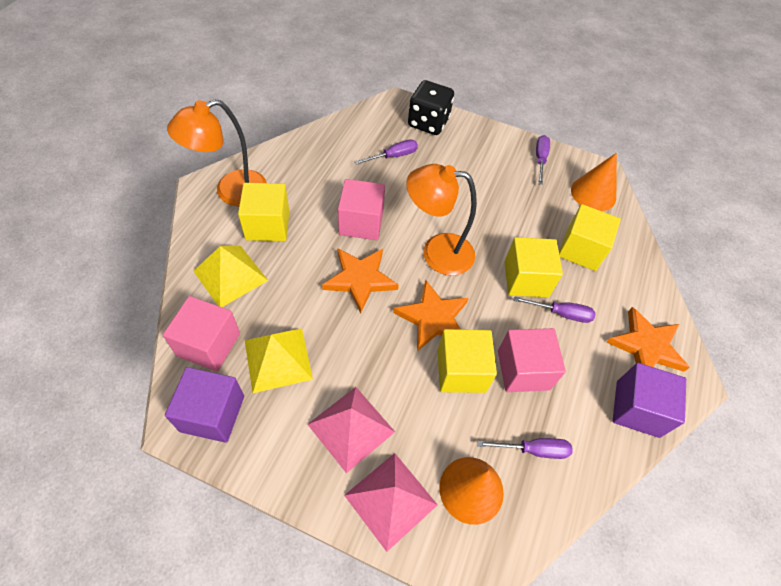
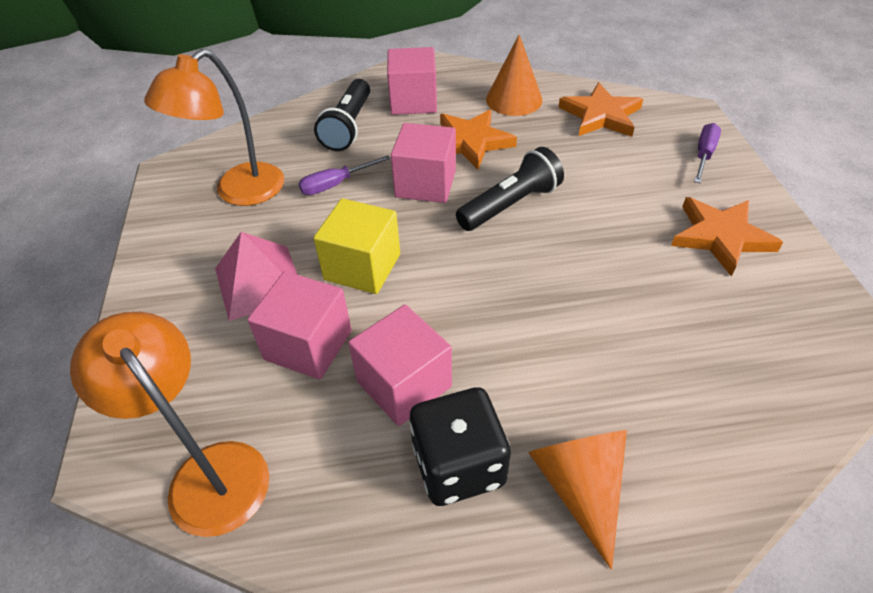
black flashlight: none = 0 -> [314,79,370,151] [456,147,564,231] = 2
pink cube: [163,296,240,371] [338,179,385,240] [498,328,566,392] = 3 -> [247,271,352,379] [348,305,452,426] [387,47,437,115] [391,123,456,203] = 4
pink pyramid: [307,387,395,473] [344,453,438,552] = 2 -> [215,232,298,321] = 1
purple cube: [165,367,244,443] [613,363,686,438] = 2 -> none = 0
purple screwdriver: [355,139,418,165] [478,438,573,459] [514,296,596,323] [536,135,550,185] = 4 -> [298,155,391,195] [694,123,721,183] = 2
yellow cube: [238,183,289,241] [438,329,497,393] [504,237,563,297] [559,204,621,271] = 4 -> [313,198,400,294] = 1
yellow pyramid: [193,246,268,307] [245,328,313,393] = 2 -> none = 0

